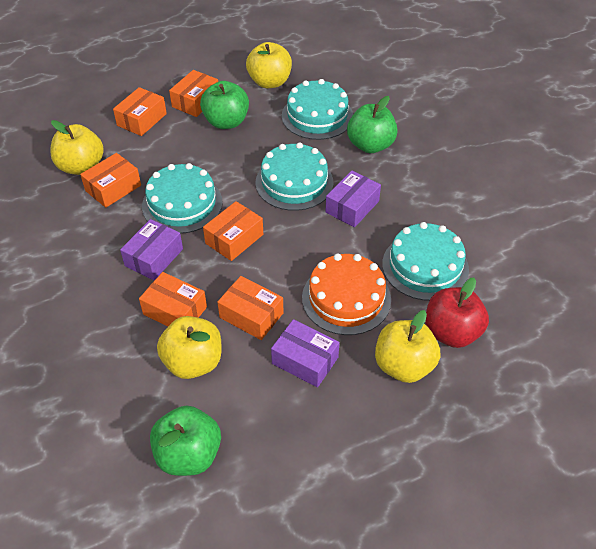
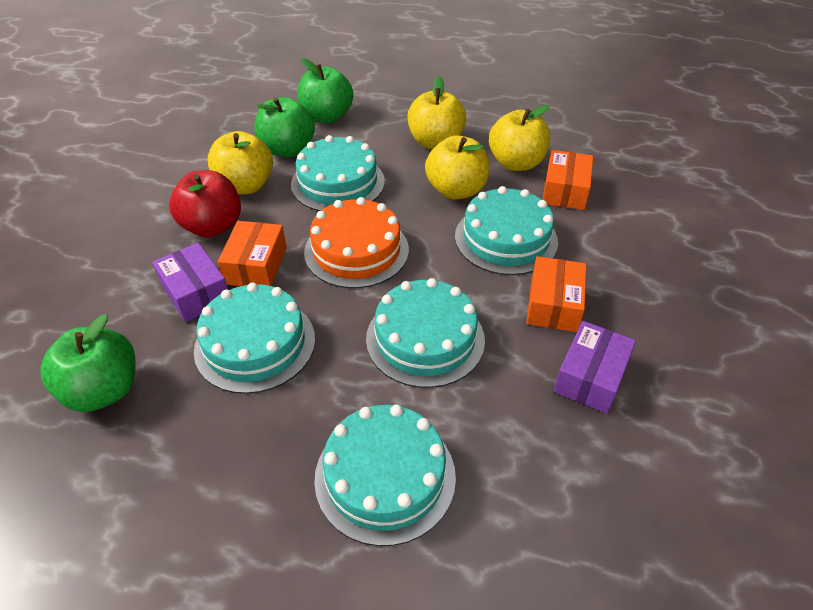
orange box: [80,153,141,208] [113,87,167,136] [139,272,207,327] [169,70,218,117] [203,201,263,261] [217,276,283,340] = 6 -> [218,221,287,286] [526,256,586,332] [542,150,593,210] = 3
purple box: [120,219,183,280] [271,319,340,387] [325,171,381,227] = 3 -> [152,243,228,322] [554,321,636,413] = 2
turquoise cake: [142,163,223,234] [255,142,333,211] [282,79,353,140] [382,222,469,301] = 4 -> [194,282,315,394] [291,135,385,211] [314,405,456,546] [366,278,485,388] [455,186,558,275] = 5

